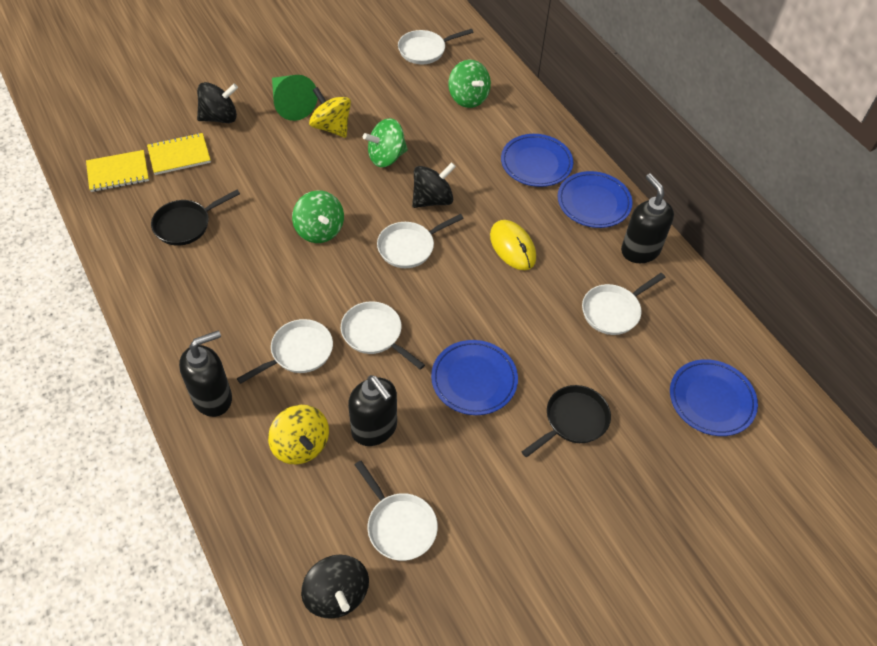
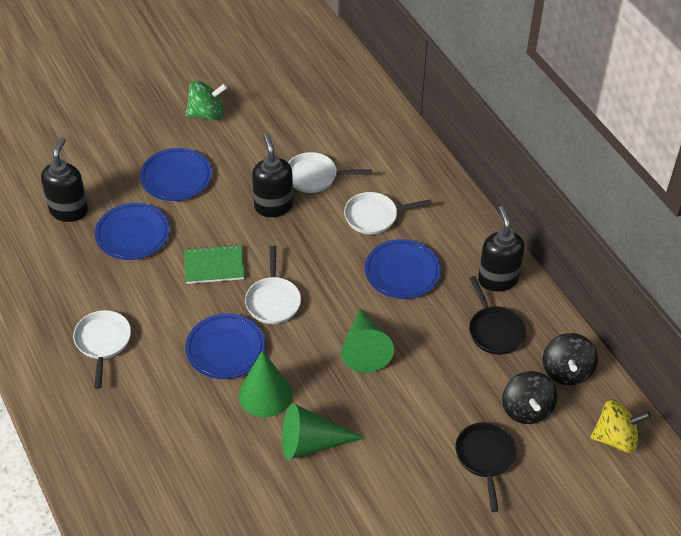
black spinning top: [197,82,238,123] [301,555,369,619] [412,162,456,208] = 3 -> [502,371,557,424] [543,333,598,385] = 2
green cone: [272,75,318,121] = 1 -> [239,350,292,417] [282,404,365,460] [341,309,394,373] = 3
green notebook: none = 0 -> [184,244,244,284] = 1
green spinning top: [292,190,344,243] [363,118,408,167] [448,60,491,108] = 3 -> [186,81,228,121] = 1
white pan: [237,319,333,384] [341,302,425,370] [355,460,438,561] [377,214,464,268] [398,29,474,64] [582,273,665,335] = 6 -> [73,310,131,389] [245,246,301,324] [288,152,372,193] [344,192,432,235] = 4
yellow mouse: [490,220,536,270] = 1 -> none = 0
yellow notebook: [86,150,149,192] [147,133,211,175] = 2 -> none = 0
yellow spinning top: [268,405,329,464] [309,87,351,138] = 2 -> [590,399,651,453] = 1

